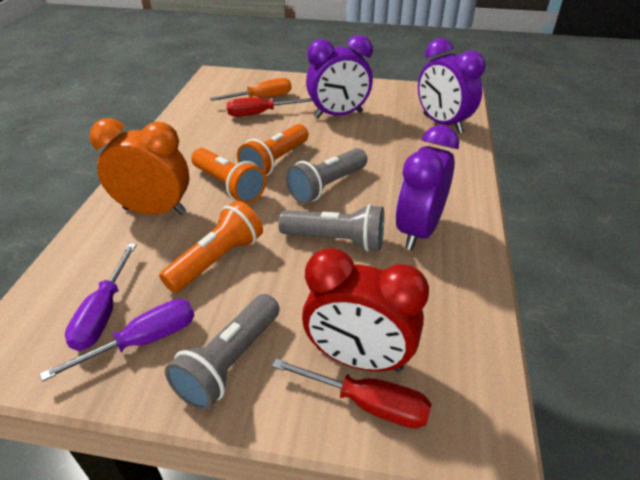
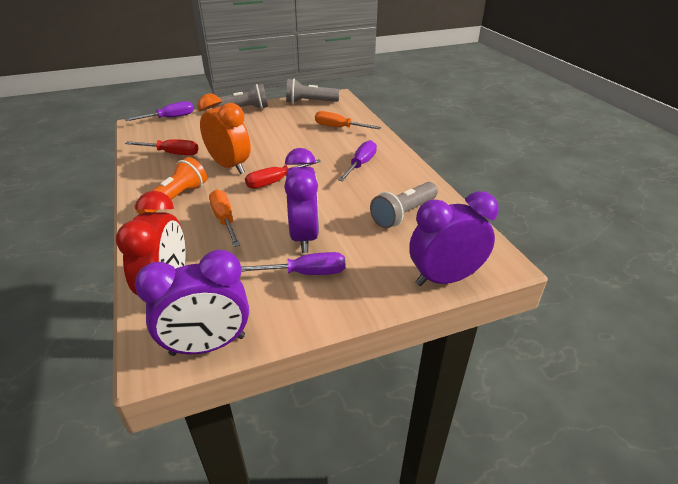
orange flashlight: [159,201,263,293] [191,148,266,204] [237,124,309,176] = 3 -> [134,157,207,214] = 1
orange screwdriver: [210,78,291,101] = 1 -> [209,190,240,247] [315,111,381,129] = 2
purple screwdriver: [40,299,195,382] [65,243,137,351] = 2 -> [125,101,194,121] [241,252,345,275] [338,140,377,182] = 3

